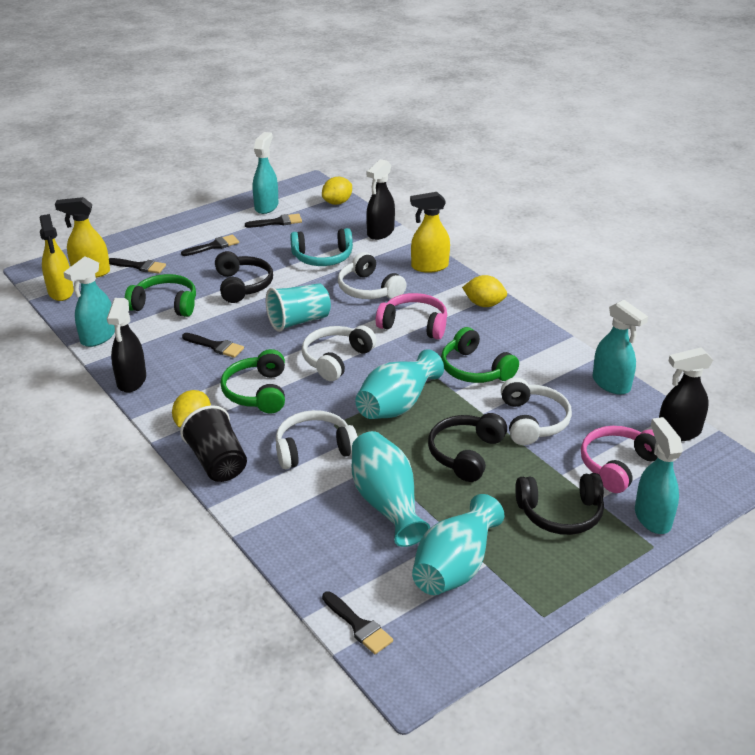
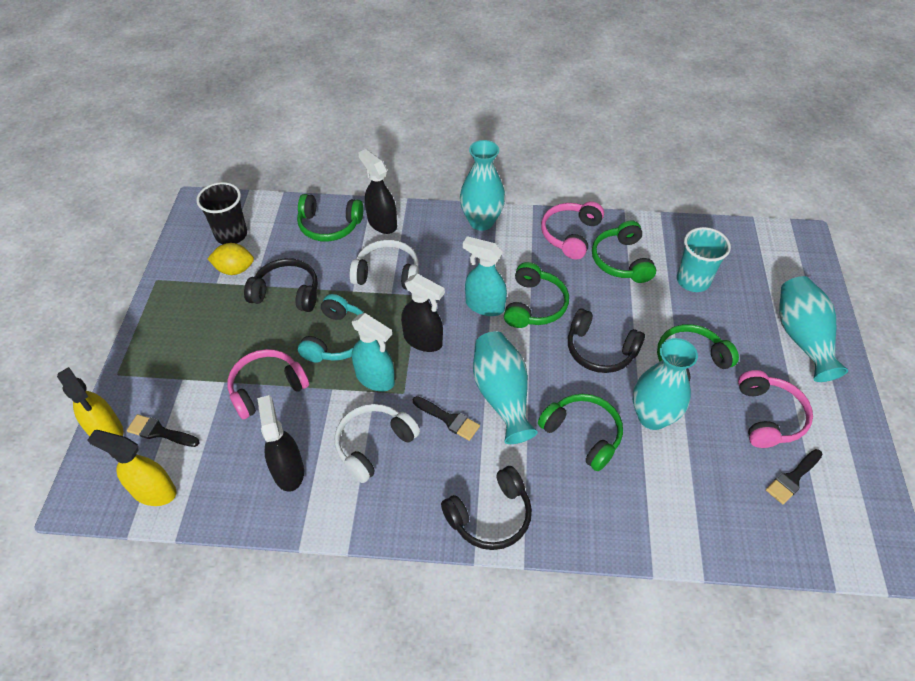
black brush: [109,258,166,273] [181,235,239,256] [182,333,244,358] [245,214,302,228] [322,591,393,654] = 5 -> [127,414,200,447] [413,396,480,441] [766,449,823,504] = 3
green headphones: [125,274,196,317] [221,349,285,414] [441,327,519,383] = 3 -> [297,194,363,242] [504,262,569,328] [538,394,623,471] [592,221,656,283] [657,324,739,382] = 5
pink headphones: [376,293,447,340] [581,426,658,493] = 2 -> [227,349,309,419] [541,201,604,259] [738,370,813,448] = 3
turquoise spray bottle: [63,256,115,347] [253,132,278,214] [593,300,648,395] [635,417,683,534] = 4 -> [352,313,395,391] [463,236,507,316] = 2
turquoise vase: [352,431,430,547] [355,349,444,419] [412,494,504,595] = 3 -> [460,140,505,231] [473,331,538,444] [633,338,698,430] [779,276,848,382] = 4
white headphones: [276,410,358,469] [302,326,377,381] [338,252,407,299] [501,377,572,445] = 4 -> [335,404,420,483] [349,240,419,290] = 2
yellow lemon: [172,390,211,428] [322,177,352,205] [462,275,507,307] = 3 -> [207,243,254,275] = 1
yellow spray bottle: [39,214,74,301] [55,197,110,278] [410,192,450,273] = 3 -> [57,367,124,436] [87,430,176,506] = 2

